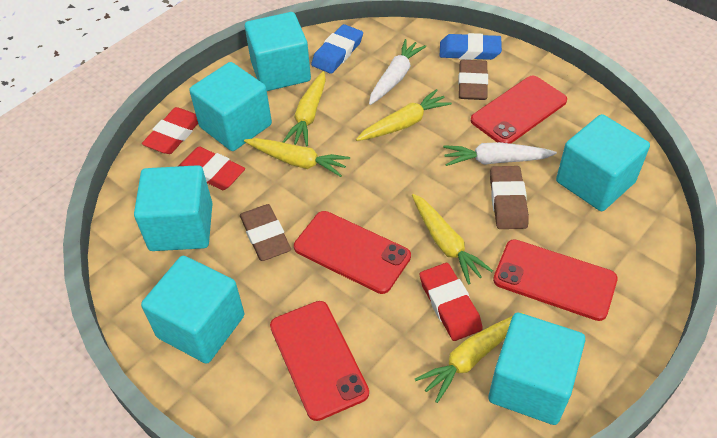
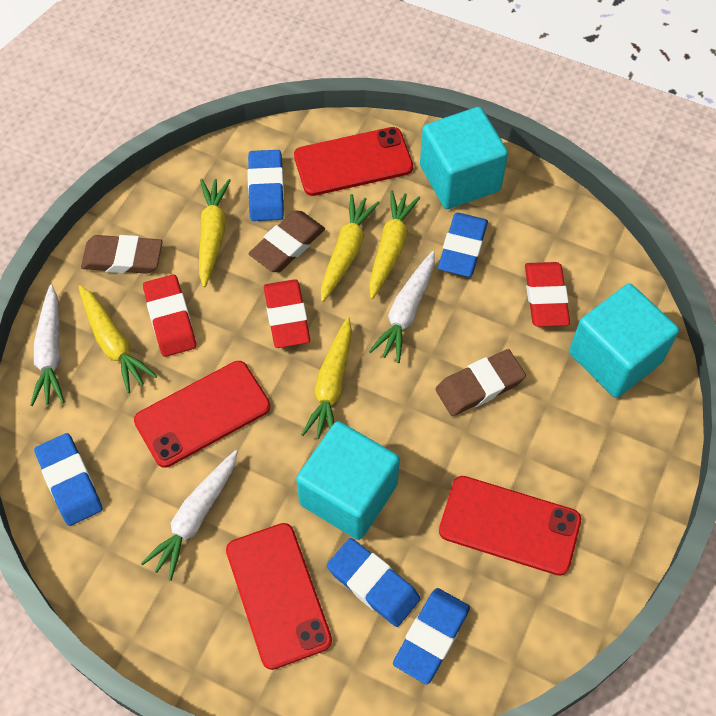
blue eraser: [311,24,363,74] [440,33,502,60] = 2 -> [34,433,103,526] [248,150,284,221] [327,538,421,627] [393,588,470,685] [438,213,488,277] = 5
turquoise cube: [134,165,213,251] [141,256,244,364] [189,62,272,151] [245,12,311,91] [488,313,585,425] [556,114,650,211] = 6 -> [296,421,400,540] [420,107,508,209] [569,283,679,398] = 3
white carrot: [369,39,426,105] [443,142,557,166] = 2 -> [30,285,65,406] [141,450,238,581] [369,251,435,363] = 3

